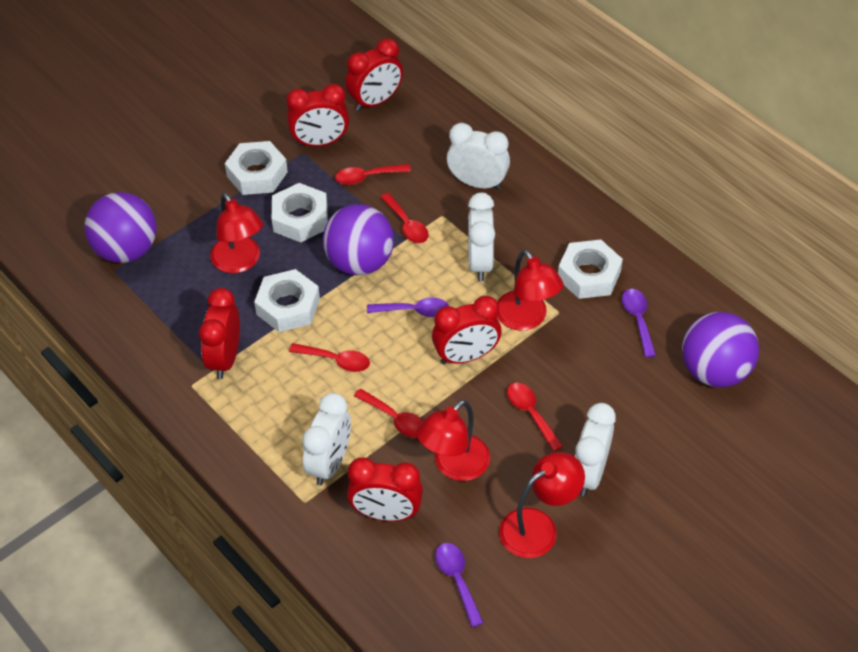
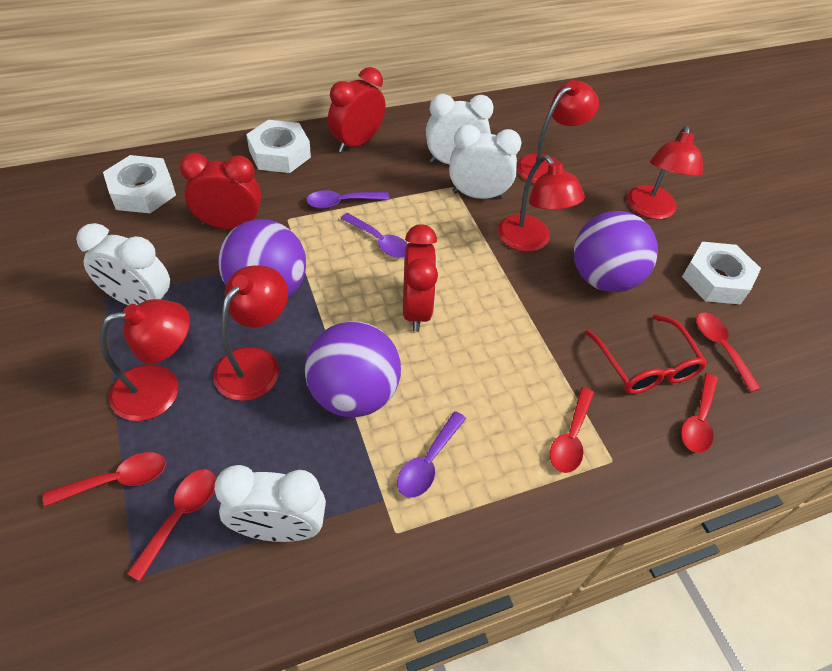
red clock: [199,288,240,379] [286,84,349,147] [345,38,403,111] [347,458,423,521] [432,296,501,364] = 5 -> [180,153,261,229] [328,67,386,153] [403,224,438,332] = 3
red glasses: none = 0 -> [585,314,707,394] = 1
red lamp: [210,193,263,273] [416,400,490,481] [497,249,563,331] [499,452,585,558] = 4 -> [100,299,190,421] [213,265,288,401] [498,155,585,252] [517,80,599,184] [627,126,703,219] = 5
white nut: [225,141,288,195] [254,269,320,332] [272,183,328,243] [558,240,623,299] = 4 -> [103,155,176,213] [246,120,311,173] [682,242,761,305] = 3

